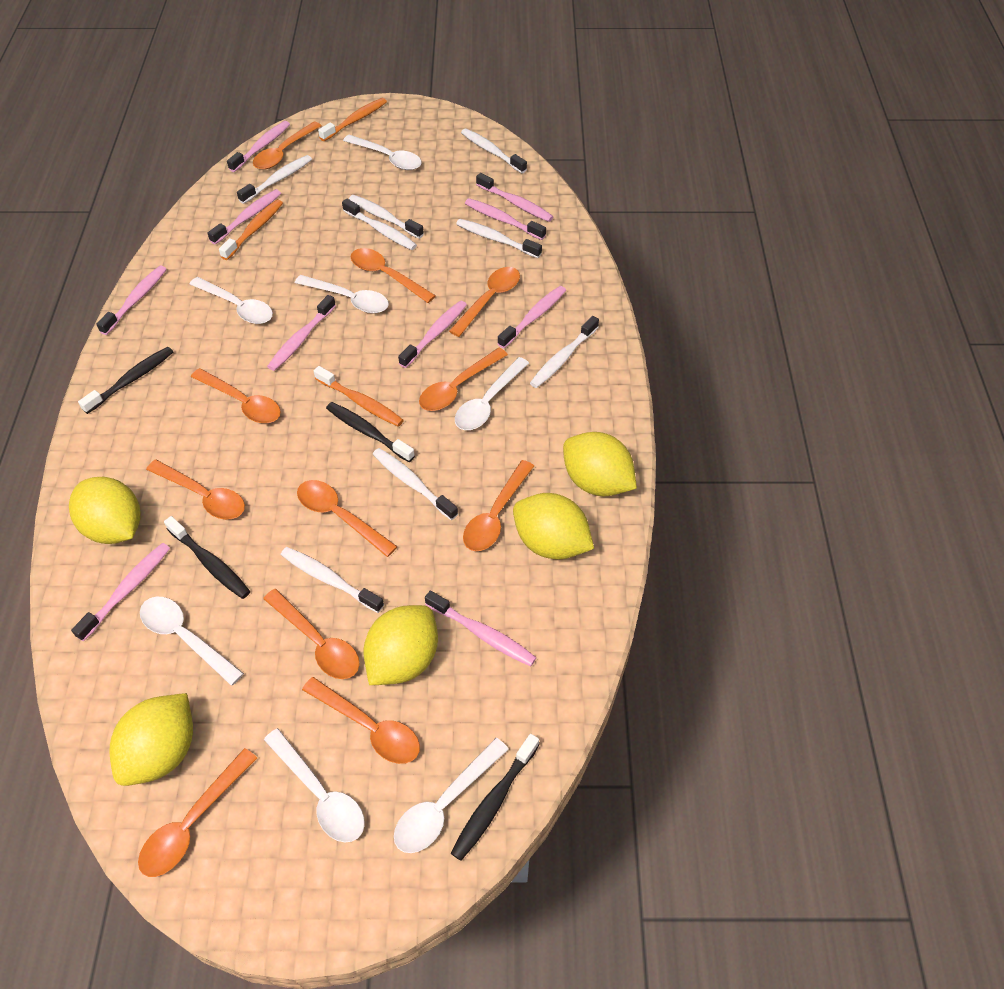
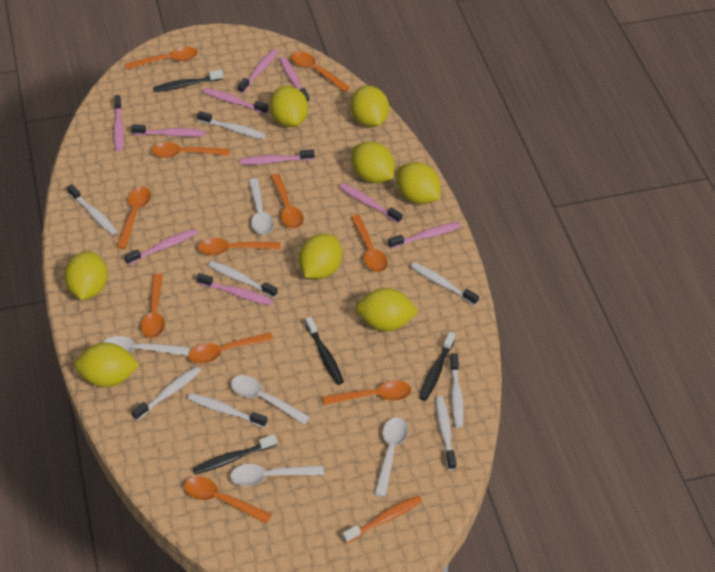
orange toothbrush: [219,199,283,260] [314,366,404,427] [318,98,387,141] = 3 -> [343,495,422,543] = 1
white spoon: [140,597,244,686] [189,277,273,324] [264,728,365,842] [295,275,389,313] [343,134,422,170] [394,738,509,853] [455,357,529,430] = 7 -> [103,336,190,356] [230,464,324,486] [231,375,310,424] [248,178,274,235] [374,417,408,497] = 5
yellow lemon: [69,477,141,544] [109,693,193,786] [364,605,438,685] [513,493,594,560] [563,432,637,496] = 5 -> [64,251,108,300] [74,342,139,387] [270,86,308,127] [299,234,342,279] [351,86,389,127] [352,142,395,183] [356,288,419,331] [397,162,441,204] = 8

